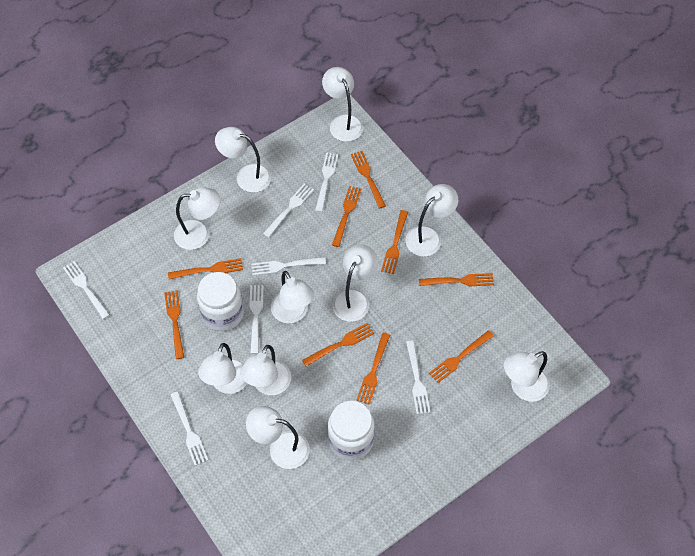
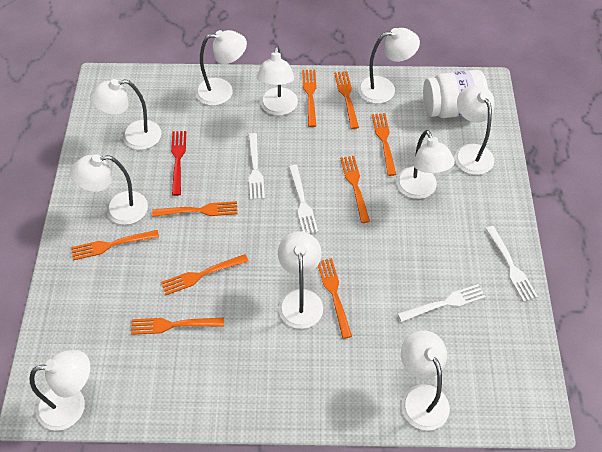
red fork: none = 0 -> [171,131,186,196] = 1
white fork: [63,261,110,319] [171,392,209,466] [249,285,264,354] [251,257,326,276] [263,184,314,238] [315,153,338,212] [406,341,431,414] = 7 -> [248,133,265,200] [289,165,318,234] [398,284,485,322] [485,226,538,302] = 4
white jar: [197,272,244,331] [328,401,375,460] = 2 -> [423,70,488,118] = 1

